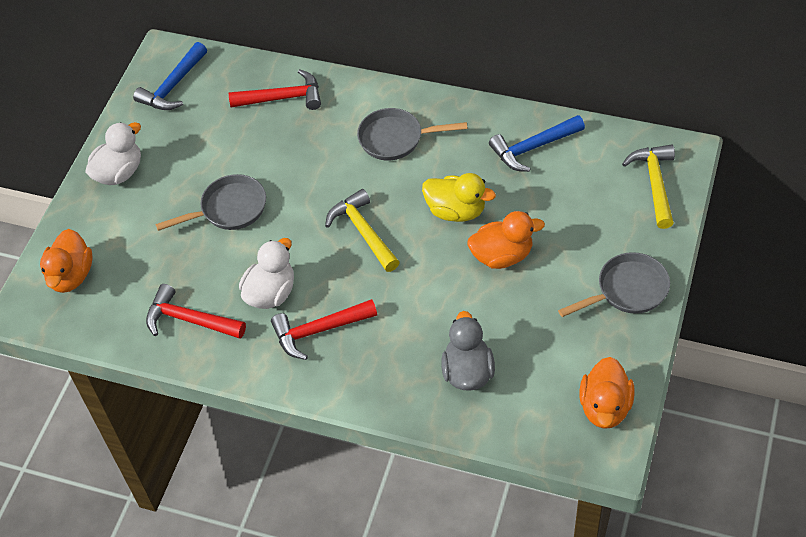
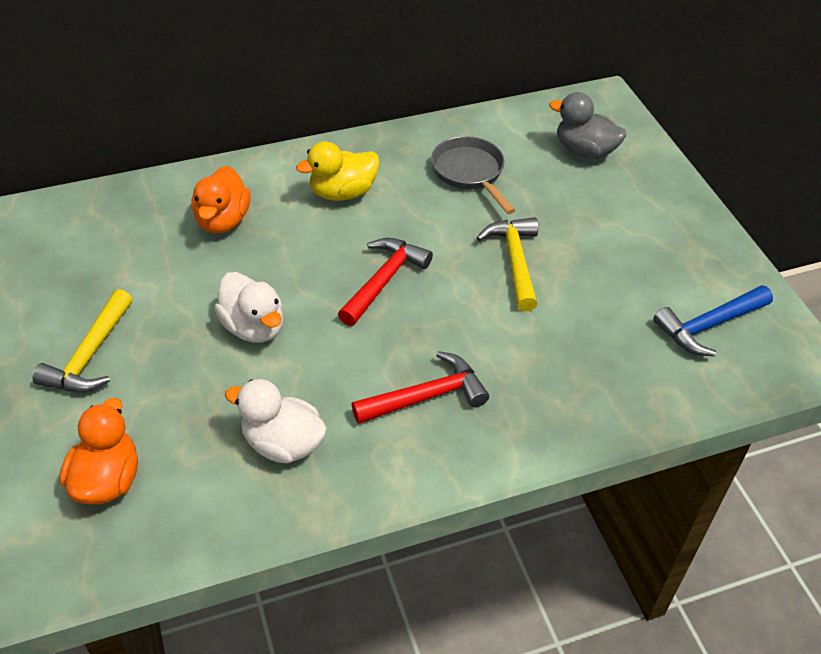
blue hammer: [133,42,207,110] [489,115,585,172] = 2 -> [653,285,773,356] = 1
grey pan: [155,174,266,231] [357,108,467,160] [558,252,670,317] = 3 -> [431,136,516,214] = 1
orange duck: [40,229,93,293] [467,211,545,269] [579,357,634,429] = 3 -> [60,398,138,504] [192,166,251,234] = 2
red hammer: [146,284,246,339] [229,69,321,110] [271,299,377,360] = 3 -> [338,238,433,326] [351,351,489,424] = 2

